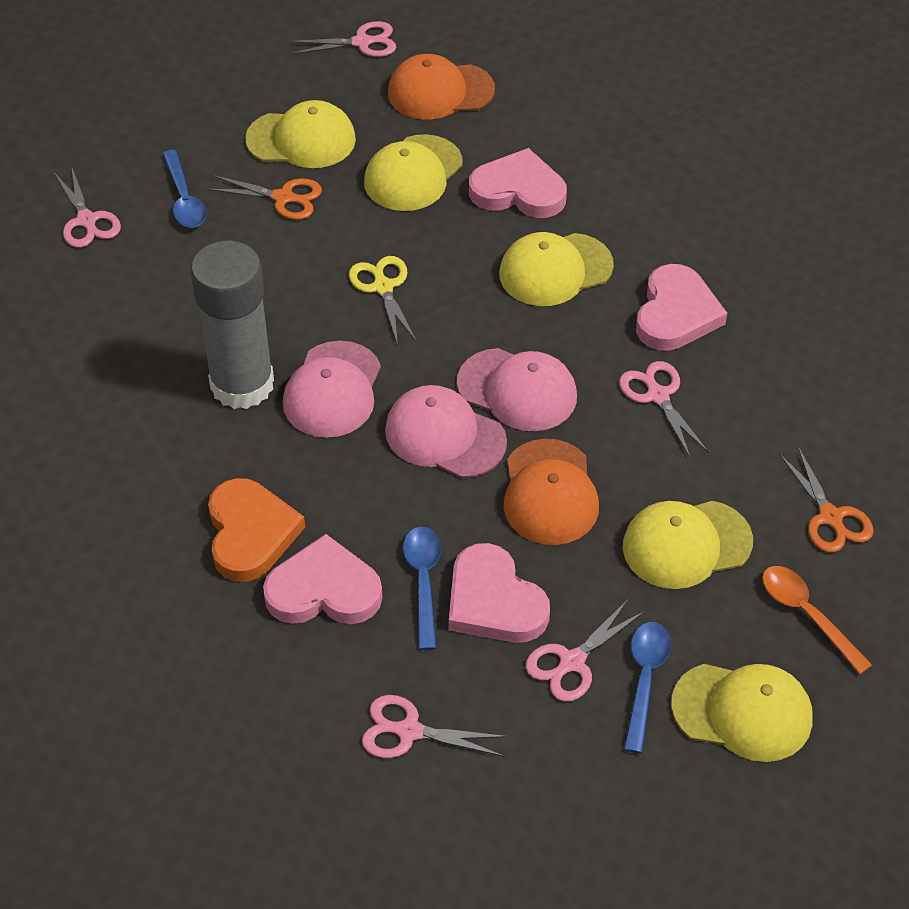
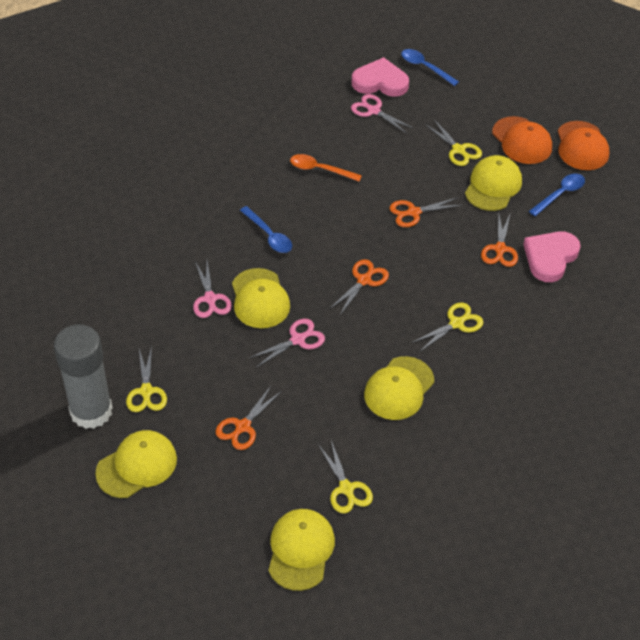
orange heart: [208,478,305,582] = 1 -> none = 0
orange scissors: [207,175,322,220] [779,447,874,553] = 2 -> [216,386,282,450] [329,259,389,315] [390,197,462,227] [481,212,518,267] = 4
pink cap: [283,341,381,438] [385,385,507,478] [457,348,577,431] = 3 -> none = 0
pink heart: [263,534,382,624] [449,543,550,643] [469,148,567,218] [636,264,727,351] = 4 -> [352,57,409,97] [523,231,581,282] = 2
pink scissors: [54,168,121,248] [289,21,396,57] [362,695,508,758] [526,598,646,702] [619,361,709,459] = 5 -> [193,261,232,318] [249,318,325,367] [351,94,414,133] = 3
yellow scissors: [349,256,417,345] = 1 -> [126,346,167,412] [318,441,373,513] [412,302,483,351] [425,120,482,166] = 4

